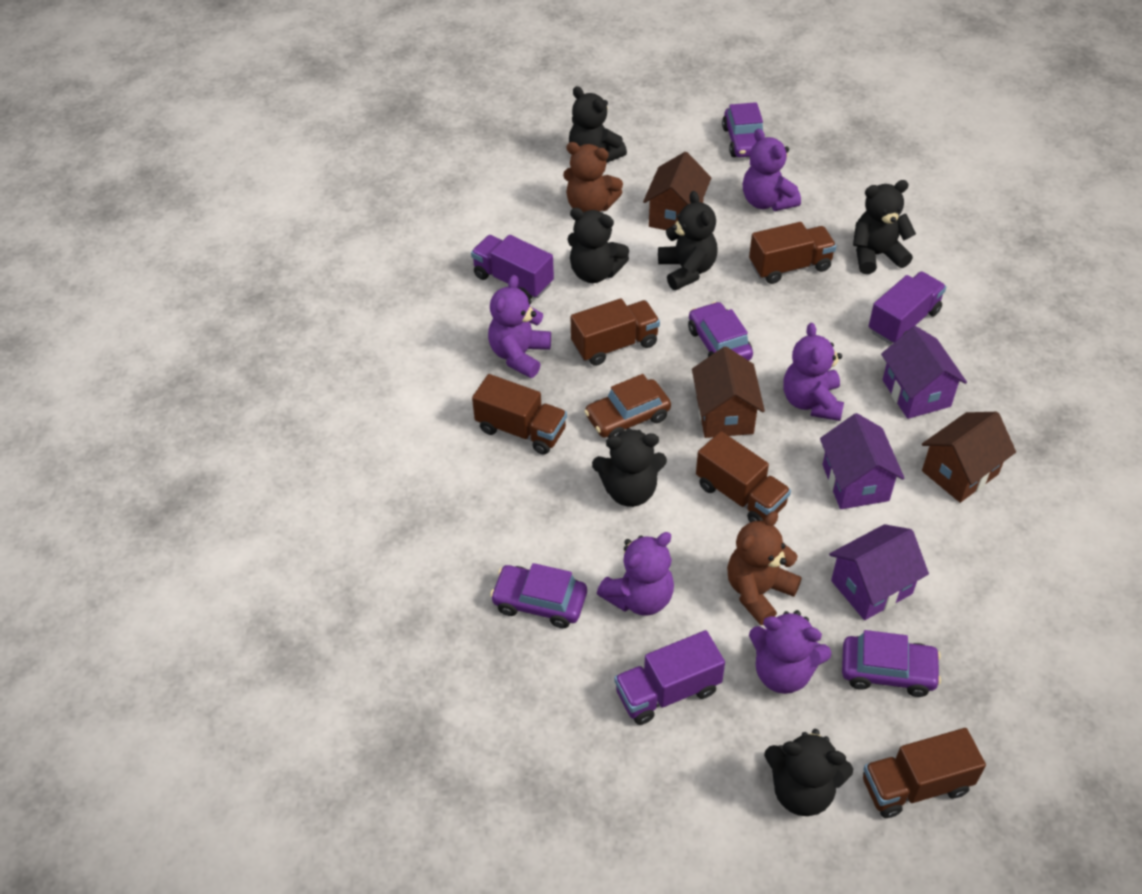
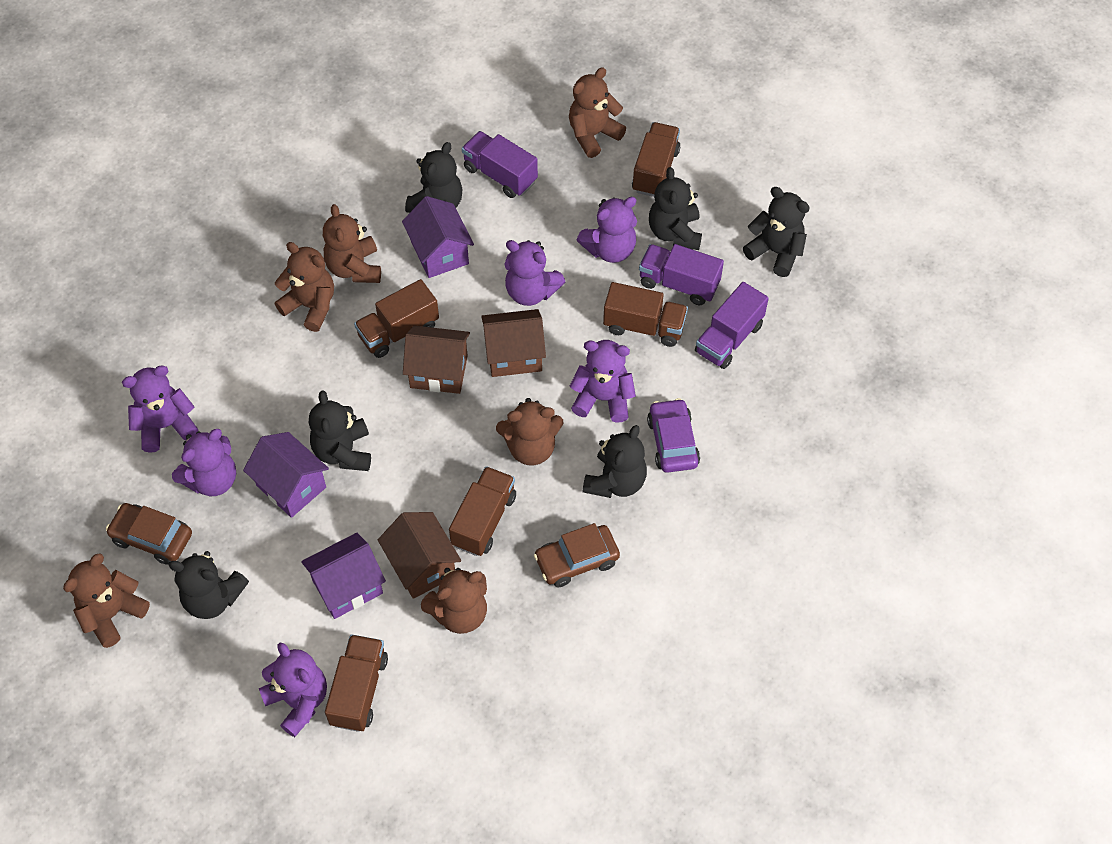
brown car: [584,374,671,438] = 1 -> [106,503,192,565] [534,523,620,587] = 2
brown teddy bear: [563,142,623,212] [727,511,802,625] = 2 -> [63,553,150,648] [275,242,334,332] [323,204,381,283] [421,568,487,634] [496,398,564,465] [569,67,626,158] = 6
purple car: [490,563,587,628] [688,302,753,361] [722,102,763,157] [842,630,941,697] = 4 -> [647,398,700,473] = 1
purple teddy bear: [488,275,551,378] [597,532,674,616] [743,129,801,211] [749,610,831,694] [783,323,844,421] = 5 -> [122,365,198,453] [172,429,236,496] [259,643,327,737] [504,240,565,306] [569,340,636,423] [577,197,637,263] = 6

